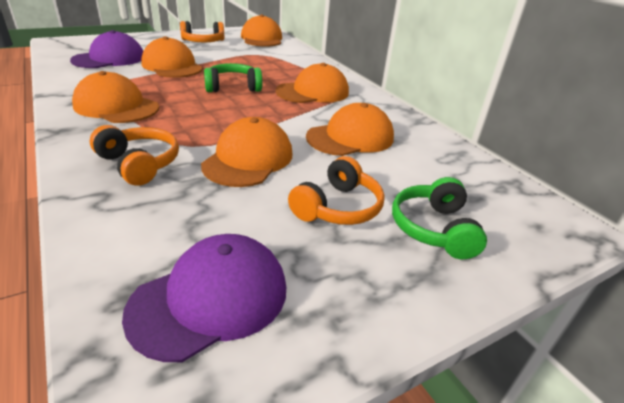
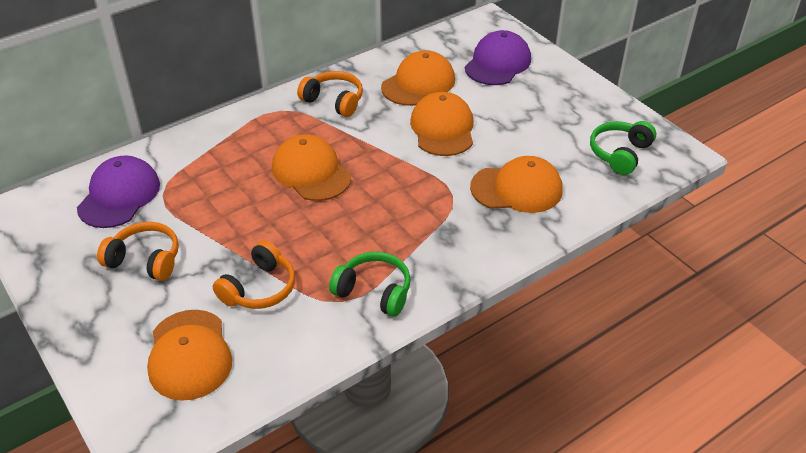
orange cap: [72,71,160,123] [141,36,203,78] [201,117,292,187] [241,15,282,47] [276,63,349,103] [306,103,394,156] = 6 -> [147,310,232,401] [272,134,351,201] [381,50,455,106] [410,92,473,156] [470,156,563,213] = 5

